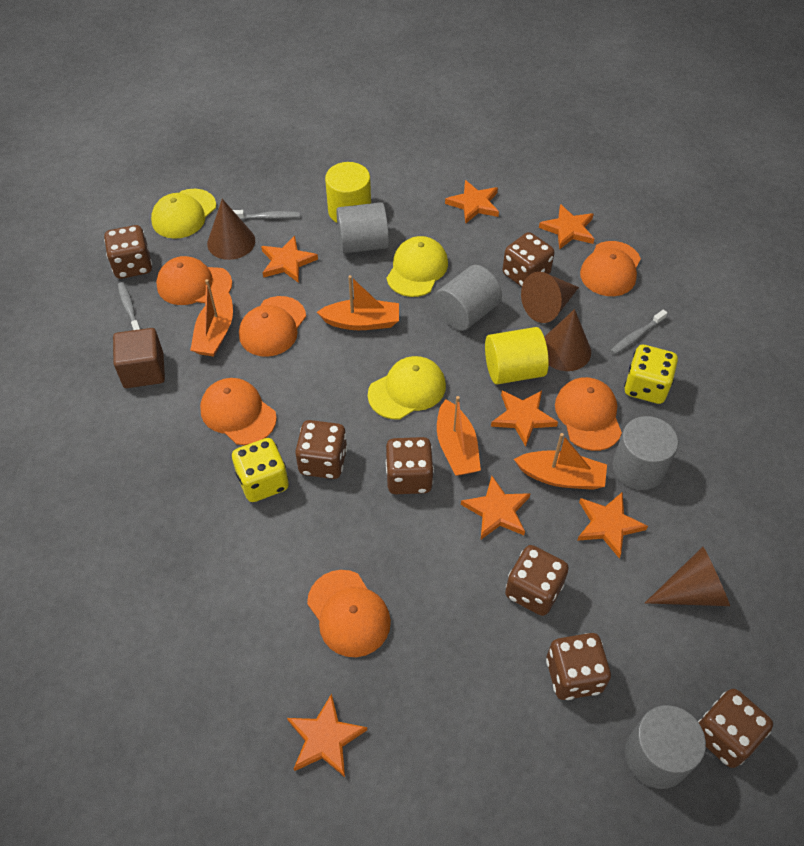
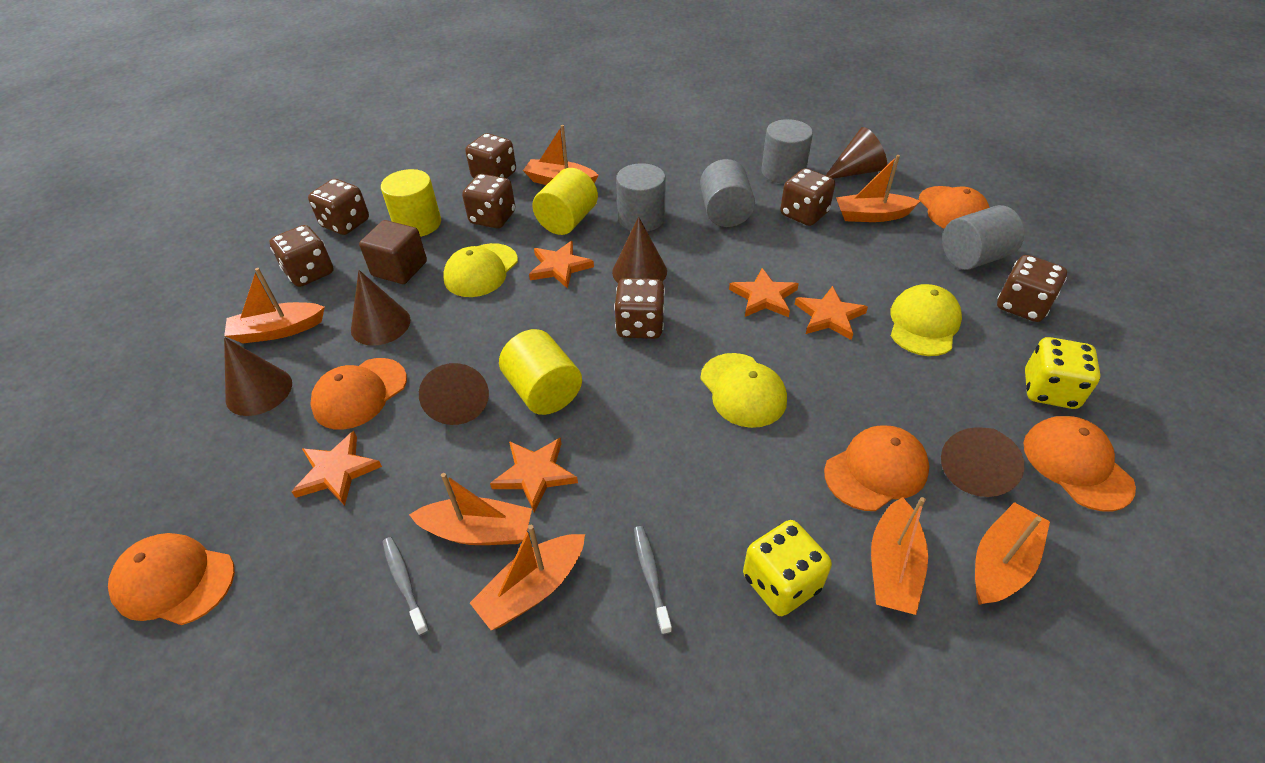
brown cone: [207,199,255,260] [521,272,579,323] [544,309,591,371] [645,547,730,606] = 4 -> [224,337,292,416] [351,270,411,346] [419,363,489,425] [612,217,667,283] [826,127,887,179] [941,427,1025,497] = 6
grey toothbrush: [118,282,141,330] [233,210,300,220] [610,310,667,355] = 3 -> [383,537,429,636] [634,526,672,635] = 2
orange boat: [190,279,233,357] [317,275,399,330] [437,396,481,476] [514,433,607,490] = 4 -> [224,268,325,343] [409,473,532,545] [470,525,585,630] [523,125,599,185] [836,155,920,222] [871,497,928,615] [975,502,1050,605] = 7
orange cap: [156,256,232,305] [200,378,277,445] [239,296,306,357] [307,570,391,657] [555,377,622,451] [580,241,641,296] = 6 -> [108,533,235,625] [310,358,407,430] [824,425,929,511] [918,186,990,229] [1023,416,1136,511] = 5
orange star: [261,236,318,283] [287,694,367,777] [445,180,499,224] [461,476,531,539] [491,390,558,446] [539,204,594,250] [577,492,648,558] = 7 -> [292,431,382,506] [490,437,578,513] [529,241,594,289] [729,268,799,317] [795,286,868,340] = 5
yellow cylinder: [325,162,371,223] [485,327,549,384] = 2 -> [381,169,441,237] [499,329,582,415] [532,168,598,235] = 3

